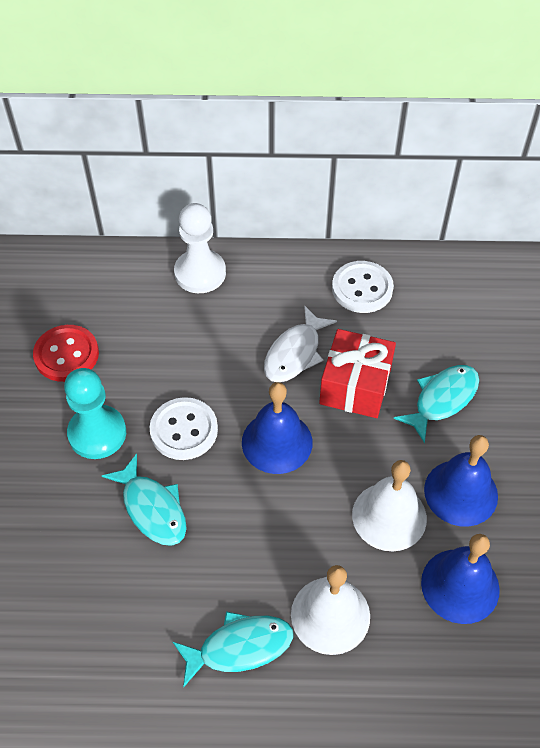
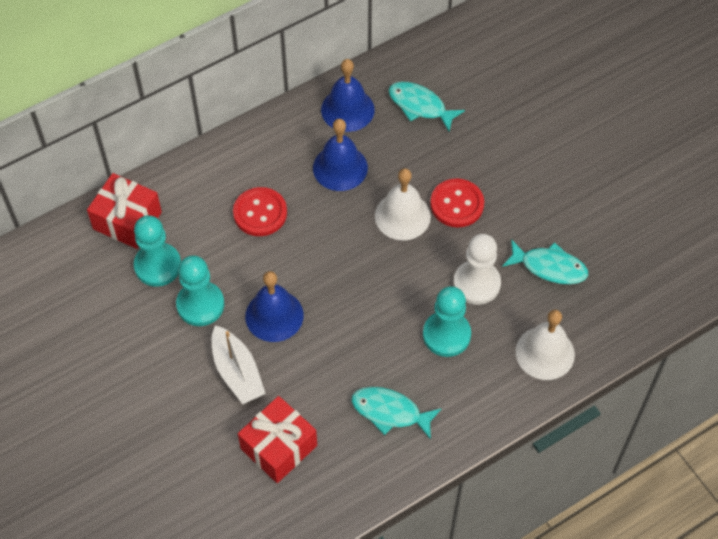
red button: [33,325,99,382] = 1 -> [233,187,287,236] [430,178,484,227] = 2
red gift: [319,329,396,418] = 1 -> [87,173,162,249] [238,396,317,483] = 2
turquoise pawn: [64,368,126,459] = 1 -> [134,215,181,287] [176,255,224,326] [423,286,471,357] = 3
white boat: none = 0 -> [212,325,266,404] = 1
white button: [149,397,218,460] [332,261,394,313] = 2 -> none = 0
white fish: [264,305,337,382] = 1 -> none = 0

